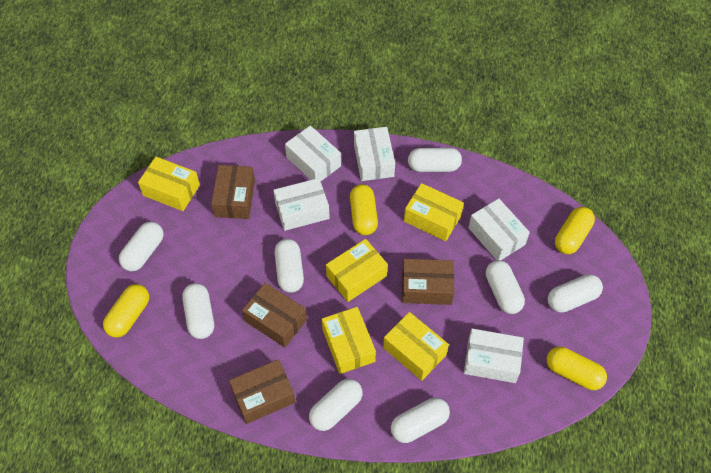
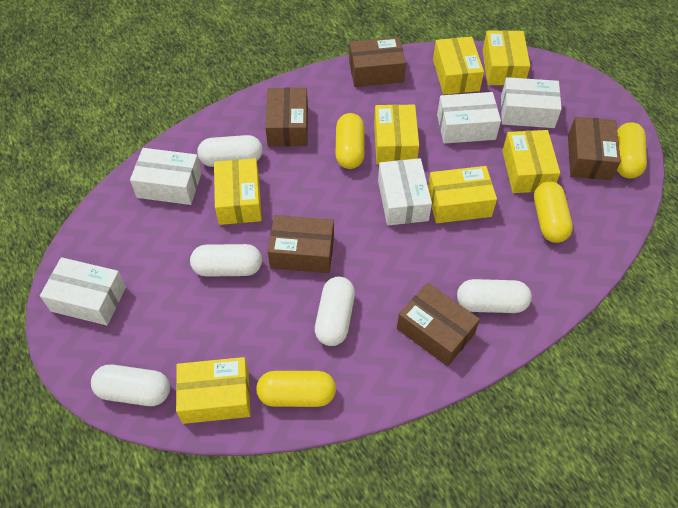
brown box: [211,165,255,219] [229,359,295,424] [242,283,307,347] [402,259,454,305] = 4 -> [265,88,308,147] [268,215,334,273] [349,37,406,87] [397,283,480,366] [568,117,621,180] = 5
white capsule: [119,222,164,271] [182,283,214,339] [275,239,304,293] [309,379,363,431] [391,398,450,443] [408,148,462,172] [486,260,525,314] [548,274,603,313] = 8 -> [91,365,170,406] [190,244,262,277] [197,135,263,167] [315,277,355,346] [457,279,532,313] = 5
yellow box: [138,157,200,211] [322,307,376,374] [326,239,388,302] [383,312,449,381] [404,183,464,241] = 5 -> [176,357,251,424] [214,158,262,225] [374,104,419,165] [428,166,497,223] [433,36,484,95] [482,30,530,85] [502,130,560,193] = 7

